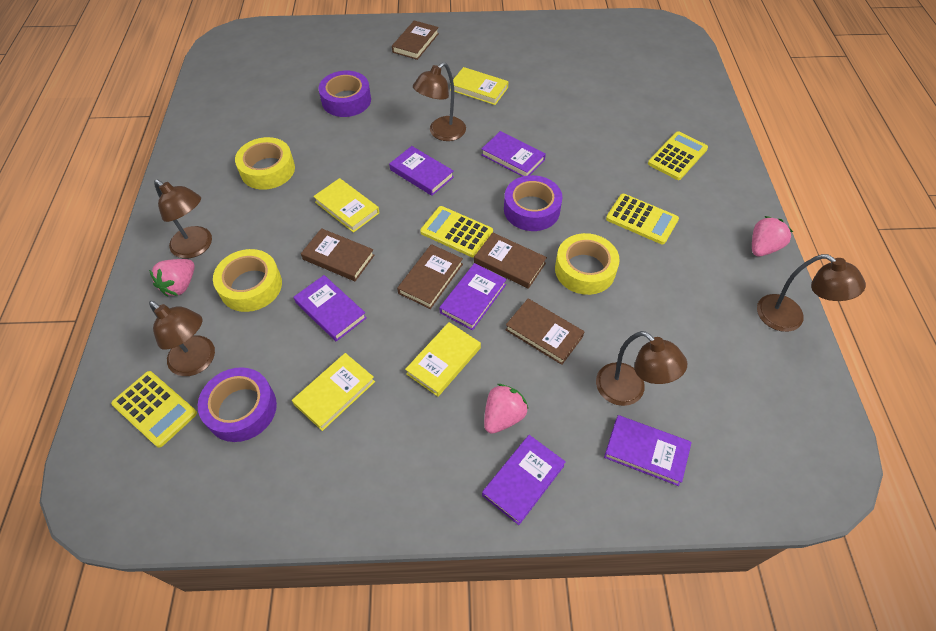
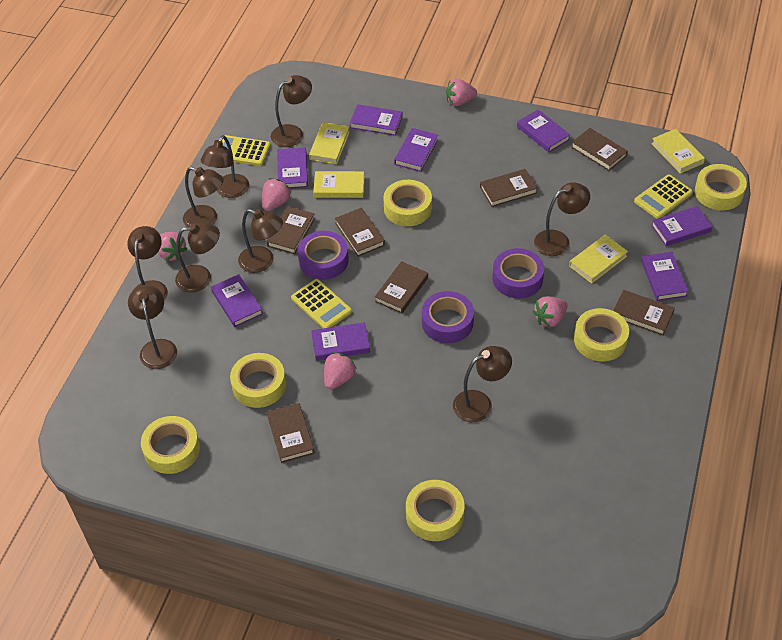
brown book: [301,228,375,281] [392,20,439,60] [397,244,463,309] [474,232,547,289] [505,299,584,365] = 5 -> [267,206,315,254] [267,403,315,463] [335,208,385,257] [375,261,428,314] [480,169,538,207] [571,128,628,171] [613,290,675,335] = 7
brown lamp: [149,301,215,376] [154,179,212,258] [413,62,466,141] [596,331,687,406] [757,254,866,332] = 5 -> [127,226,168,301] [128,285,177,369] [175,223,220,292] [183,167,224,227] [201,135,249,198] [238,209,283,273] [271,75,312,147] [453,346,512,422] [534,182,590,256] = 9
pink strawberry: [149,259,195,296] [484,384,528,434] [752,216,793,257] = 3 -> [158,232,187,261] [262,178,291,211] [324,352,357,390] [446,79,477,106] [533,296,568,327] = 5
purple book: [294,275,367,342] [389,146,454,196] [439,263,507,330] [481,131,546,177] [482,435,566,525] [604,415,692,486] = 6 -> [211,274,263,327] [277,147,308,189] [311,322,370,361] [350,104,402,136] [394,128,438,172] [517,109,570,152] [641,252,689,301] [651,206,713,246] = 8
yellow calculator: [111,371,197,448] [420,206,493,258] [606,194,679,244] [648,131,708,180] = 4 -> [222,135,271,166] [291,279,352,328] [634,175,693,219] = 3
yellow tape: [213,249,282,312] [235,137,295,190] [555,233,620,295] = 3 -> [141,416,200,474] [230,353,286,408] [383,180,432,226] [406,480,465,541] [574,308,629,362] [695,164,747,210] = 6

